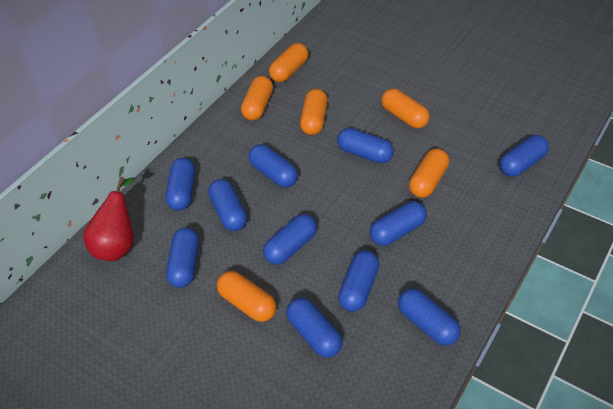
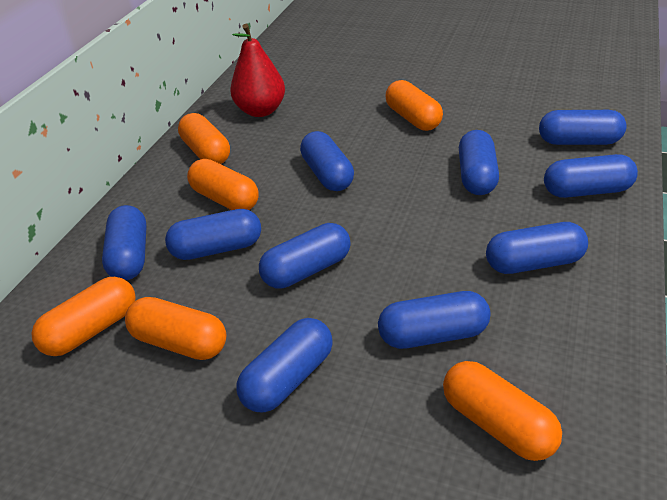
blue capsule: [166,158,195,211] [166,227,199,288] [208,179,247,231] [249,144,298,187] [263,214,317,265] [286,298,343,358] [337,128,394,163] [338,250,379,312] [370,201,427,246] [398,288,461,346] [499,135,549,177] = 11 -> [102,205,147,280] [165,209,261,260] [237,318,333,413] [259,223,351,289] [300,131,354,191] [378,291,491,349] [459,130,499,195] [486,222,588,274] [539,110,627,145] [544,154,638,198] = 10

